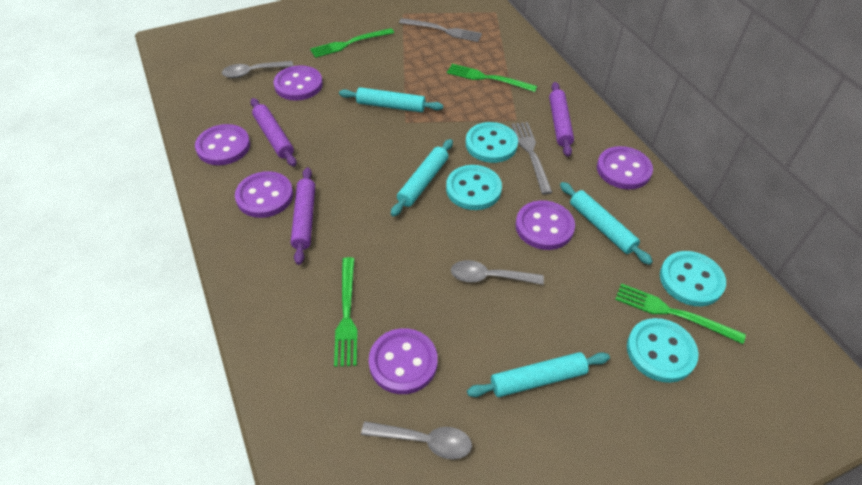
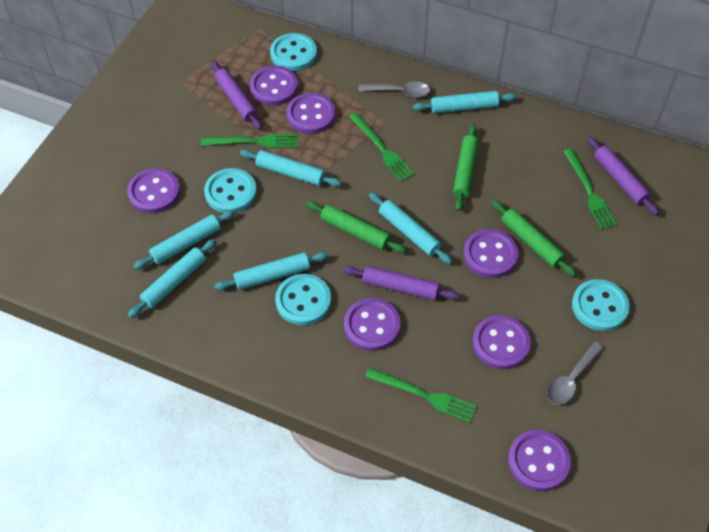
green rolling pin: none = 0 -> [306,201,406,253] [453,124,479,211] [492,200,576,277] = 3
grey fork: [399,18,482,42] [512,122,553,195] = 2 -> none = 0
grey spoon: [222,61,293,78] [361,421,472,459] [451,260,544,285] = 3 -> [358,81,430,97] [547,342,603,405] = 2
purple button: [195,124,250,165] [235,171,293,218] [274,65,323,101] [369,328,438,394] [515,200,575,250] [597,146,653,190] = 6 -> [127,168,180,213] [250,66,298,106] [286,93,336,134] [344,298,401,351] [463,229,518,278] [473,315,531,369] [508,430,571,491] = 7
turquoise rolling pin: [339,87,443,112] [391,139,453,217] [467,352,610,397] [560,182,653,265] = 4 -> [128,239,217,318] [133,210,235,270] [214,252,328,291] [240,149,342,187] [369,192,452,264] [413,91,517,113] = 6

